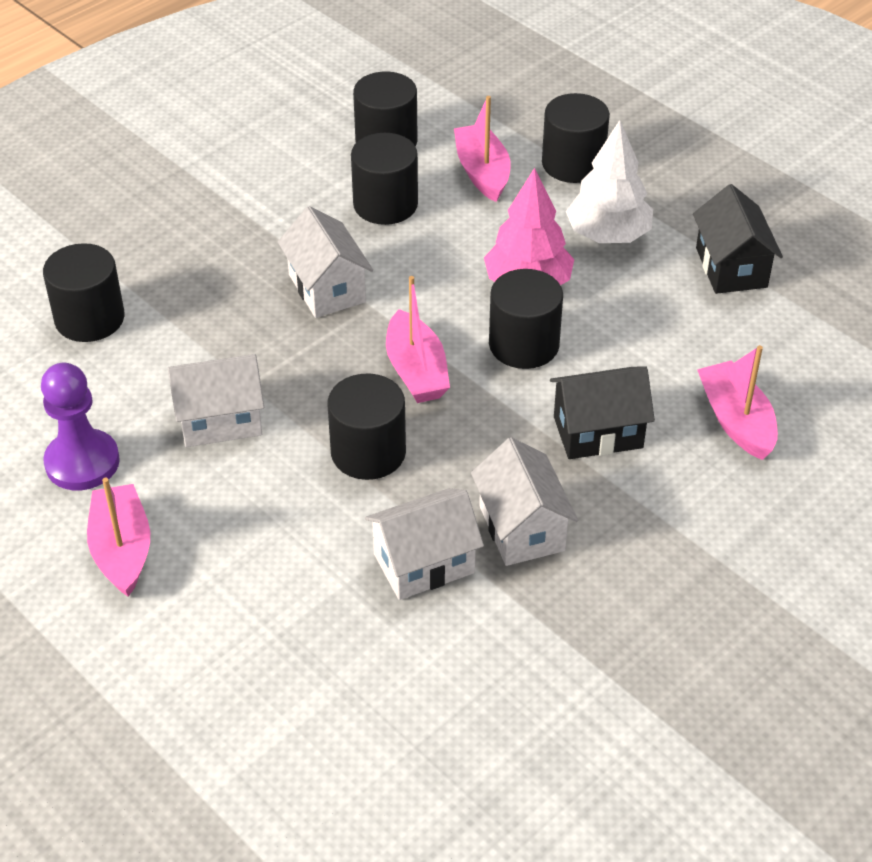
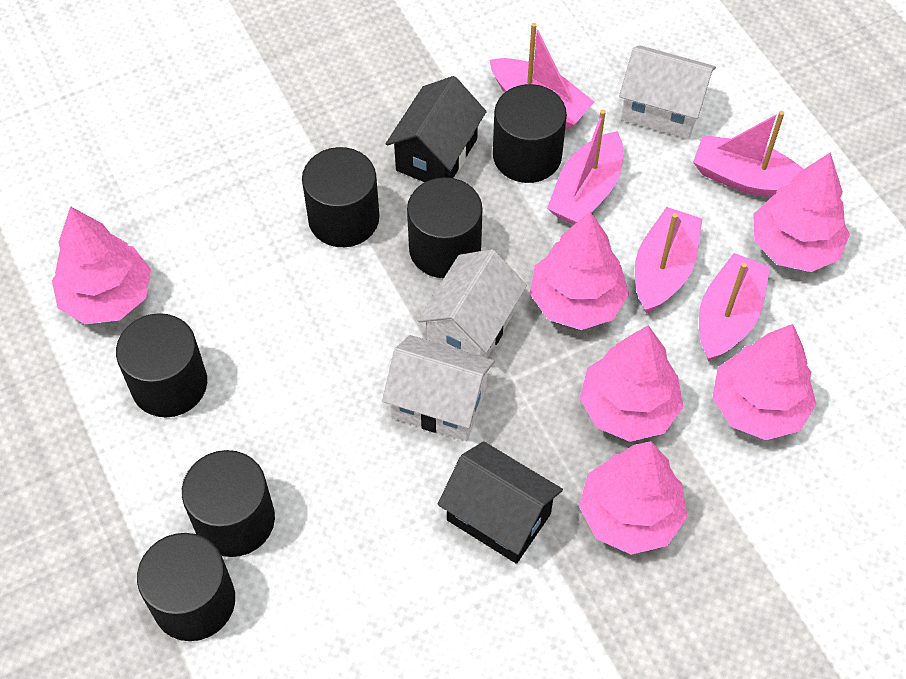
pink boat: [87,478,150,597] [386,276,450,403] [454,96,511,202] [697,345,778,460] = 4 -> [490,23,594,130] [547,110,623,225] [635,207,702,313] [693,111,803,197] [699,253,770,361] = 5
pink tree: [484,168,574,285] = 1 -> [52,206,151,324] [530,211,629,330] [579,441,687,555] [580,325,683,442] [712,324,816,440] [753,152,850,272] = 6
purple pawn: [41,363,120,490] = 1 -> none = 0
white house: [168,354,264,447] [278,206,373,318] [365,488,484,600] [471,437,578,566] = 4 -> [382,335,495,441] [417,249,527,358] [619,45,716,139] = 3
white tree: [566,120,653,243] = 1 -> none = 0

